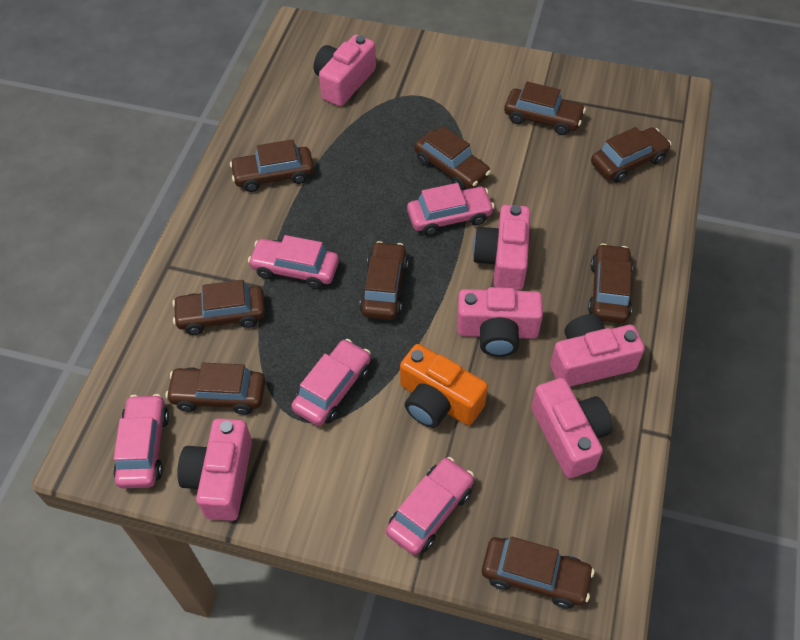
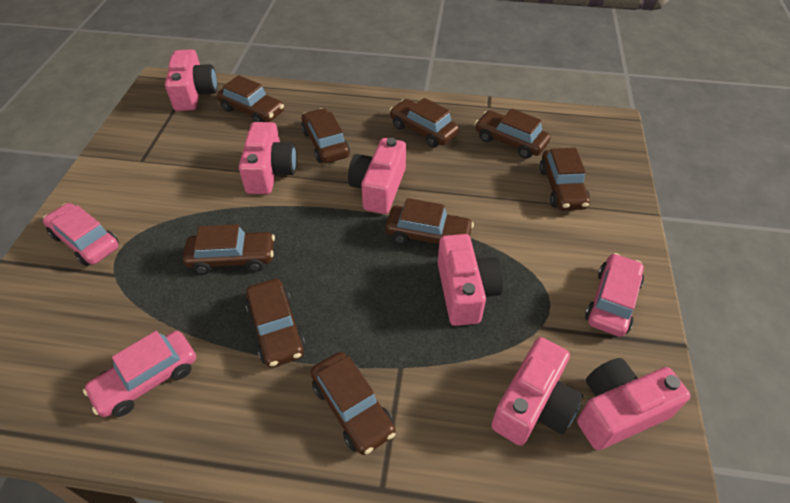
orange camera: [400,344,488,428] = 1 -> none = 0
pink car: [113,394,169,488] [248,235,339,289] [291,339,371,426] [386,457,474,555] [407,183,495,236] = 5 -> [43,203,119,266] [83,331,196,417] [585,253,644,337] = 3

